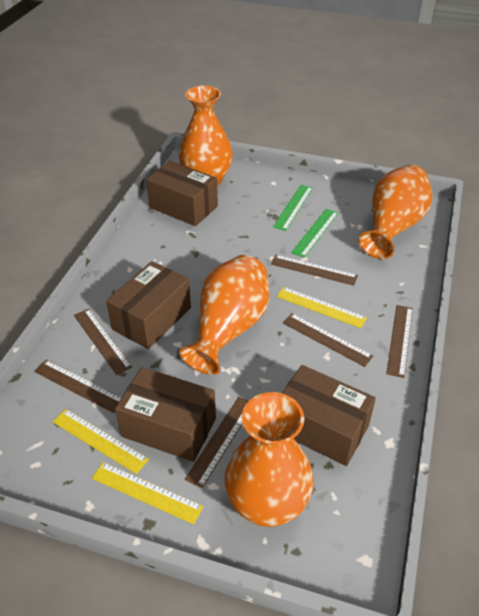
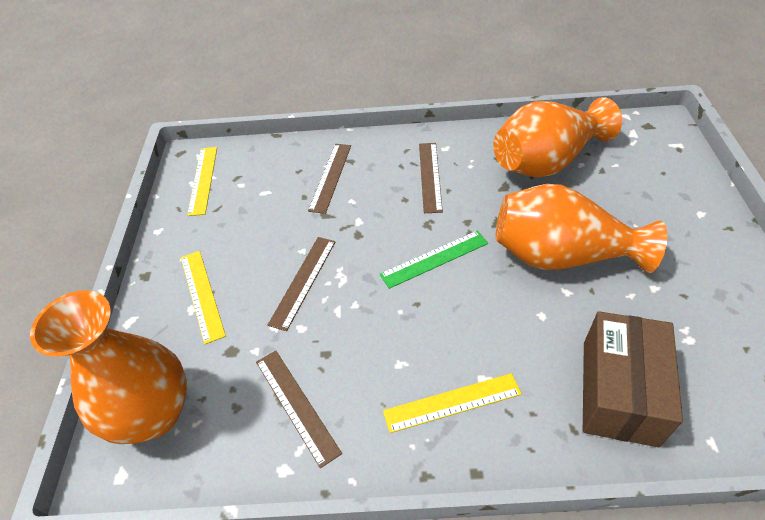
brown box: [106,261,191,349] [115,367,216,462] [146,161,218,226] [282,365,376,466] = 4 -> [583,311,683,447] = 1
brown ruler: [34,360,121,413] [74,309,132,375] [185,397,248,488] [271,255,358,286] [283,314,373,367] [386,305,413,378] = 6 -> [256,350,342,468] [268,237,336,331] [308,144,351,214] [419,143,443,213] = 4
green ruler: [273,185,313,231] [291,209,338,258] = 2 -> [380,230,488,289] = 1
orange vase: [179,85,233,186] [179,255,269,375] [225,392,314,527] [358,165,432,259] = 4 -> [30,290,187,444] [493,97,622,178] [496,184,667,273] = 3

